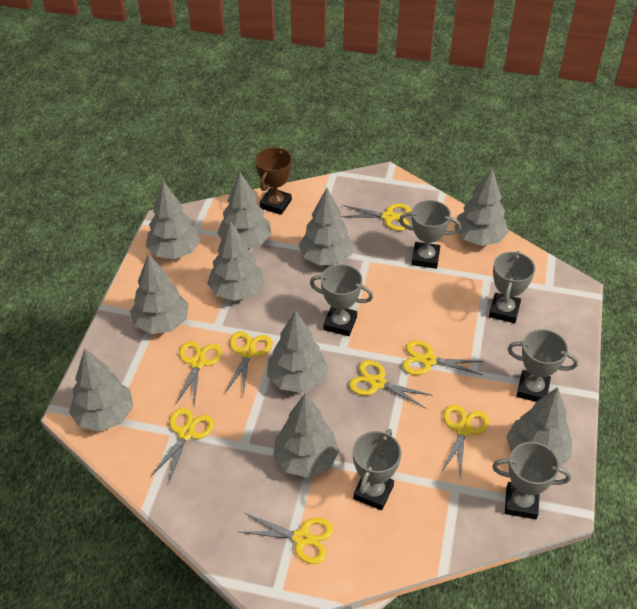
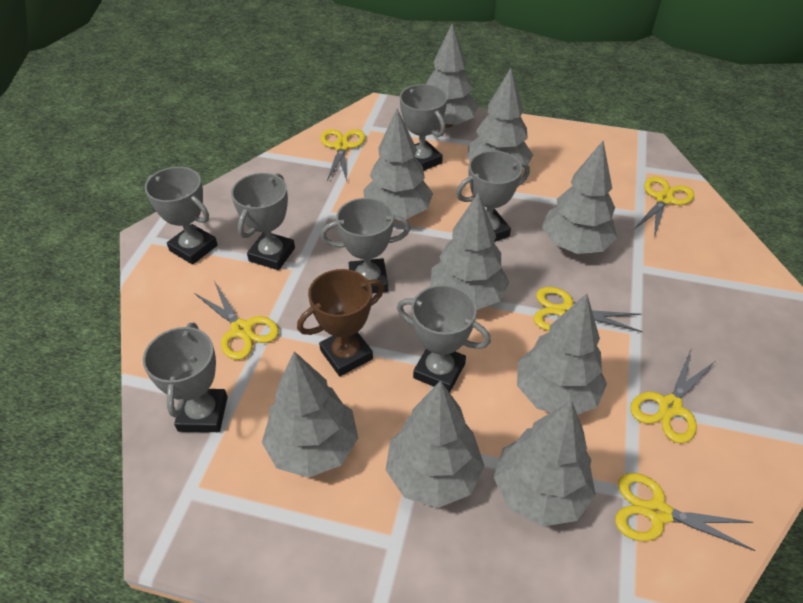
grey tree: [69,348,133,432] [130,253,188,334] [146,181,201,259] [207,221,264,301] [217,172,271,248] [267,310,328,393] [273,394,339,478] [299,188,353,266] [454,168,509,246] [506,387,572,466] = 10 -> [262,351,358,478] [363,109,433,219] [386,381,484,508] [426,23,478,128] [430,192,509,310] [468,68,533,169] [494,400,596,527] [517,293,607,415] [542,141,617,254] = 9
grey trophy: [310,264,373,336] [353,429,401,510] [399,200,461,269] [489,251,535,323] [492,442,571,519] [507,329,578,402] = 6 -> [143,323,228,432] [145,167,218,265] [231,173,295,270] [321,198,410,293] [397,285,491,393] [400,84,447,171] [456,151,530,242] = 7
yellow scissors: [150,408,214,482] [175,341,222,405] [225,331,272,396] [239,513,333,564] [341,204,411,231] [349,360,433,409] [402,340,484,375] [441,404,489,478] = 8 -> [194,281,279,360] [320,129,365,181] [534,287,643,332] [615,473,756,551] [630,350,715,443] [634,177,694,238] = 6

